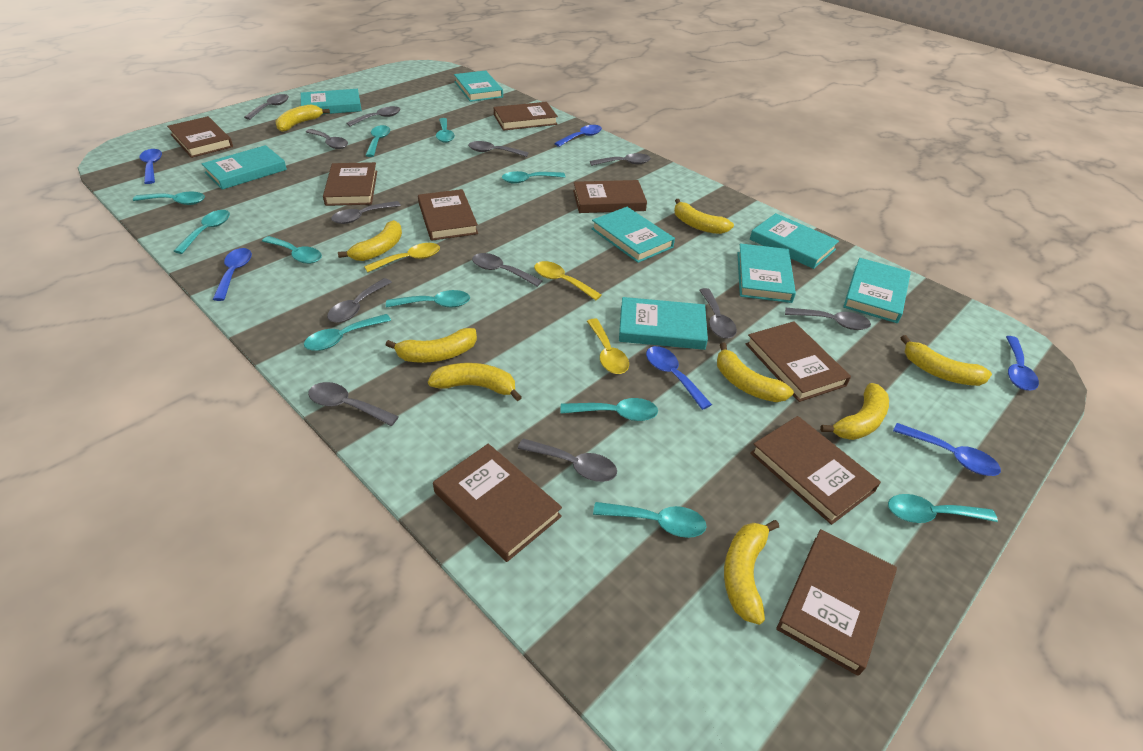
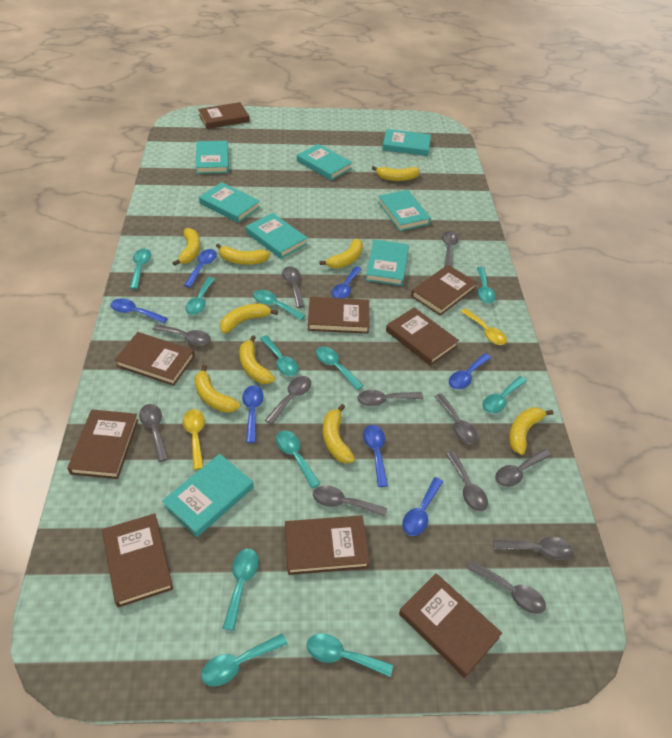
blue spoon: [139,149,162,184] [213,248,252,301] [554,125,602,147] [646,346,712,410] [893,423,1001,476] [1006,336,1039,391] = 6 -> [111,298,168,324] [184,249,217,288] [242,385,264,443] [331,266,362,298] [363,425,388,487] [402,477,443,536] [449,353,491,389] = 7
yellow spoon: [364,243,440,272] [534,261,602,300] [587,318,629,374] = 3 -> [183,409,205,470] [461,308,507,345] = 2

